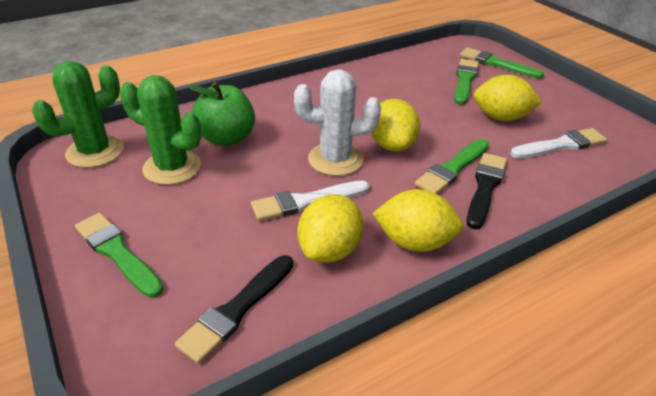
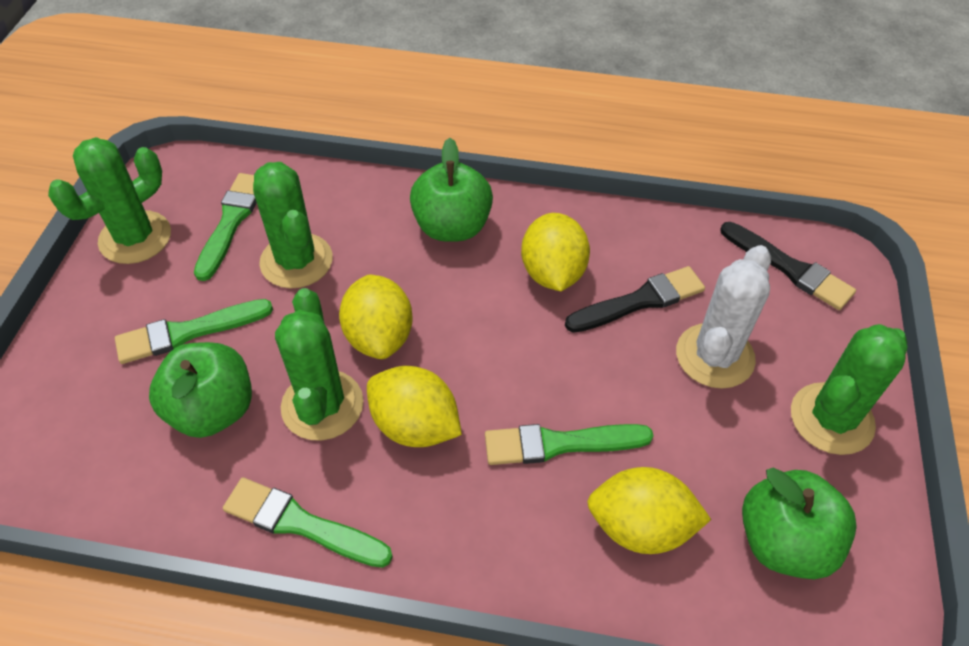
green apple: [188,82,255,146] = 1 -> [149,342,252,438] [410,138,493,242] [742,468,857,579] = 3
green cactus: [32,61,124,168] [120,75,201,185] = 2 -> [48,137,171,264] [253,162,333,288] [275,288,364,441] [791,324,908,455] = 4
white brush: [251,181,369,221] [510,128,607,159] = 2 -> none = 0

